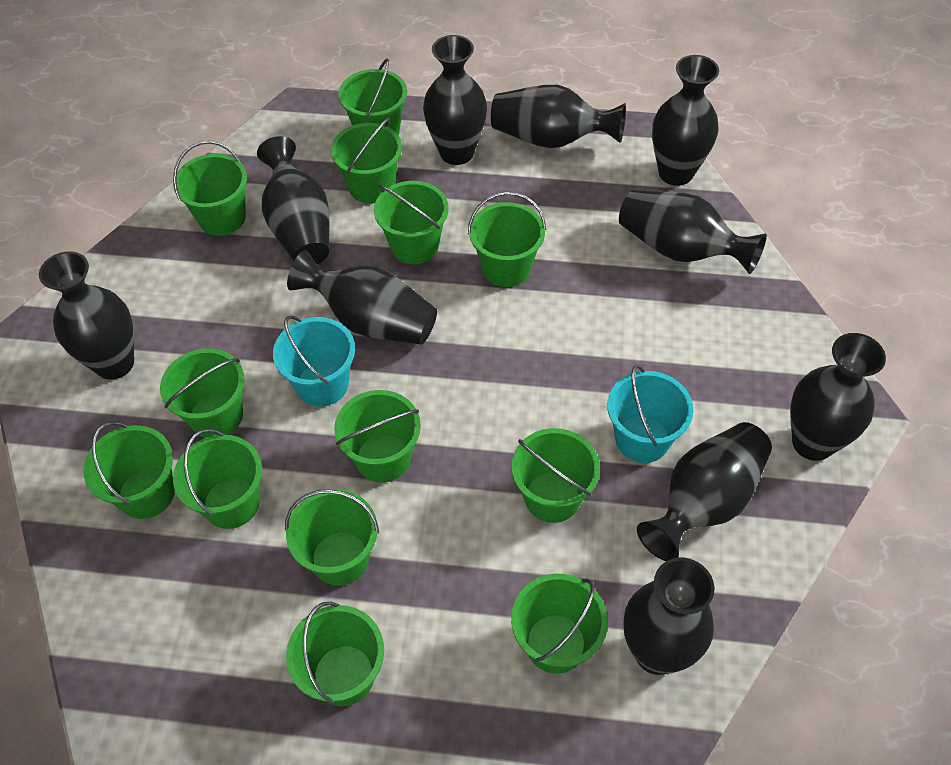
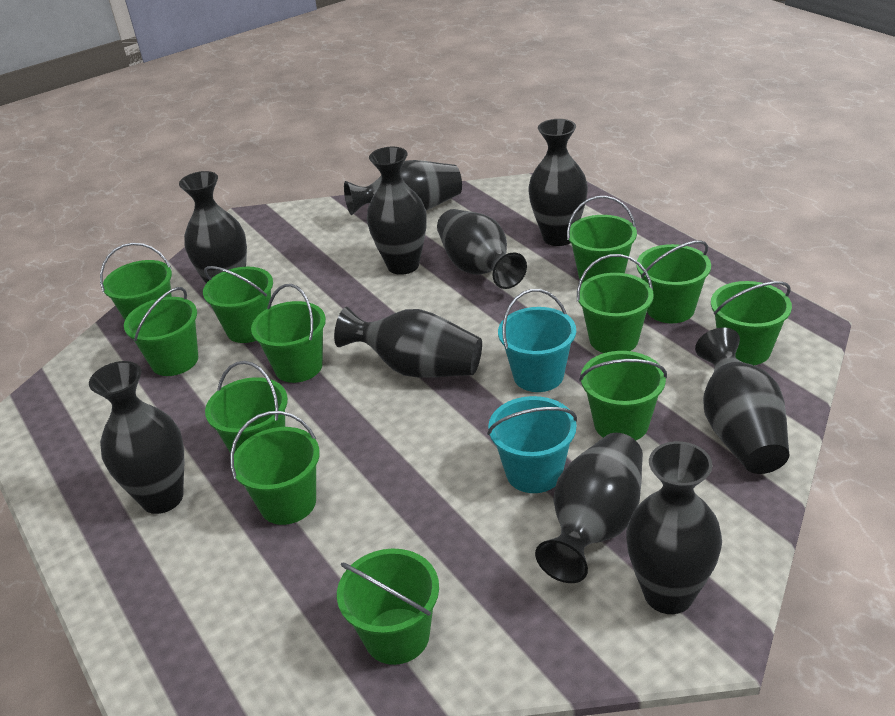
green bucket: [83,422,175,519] [160,348,245,438] [173,141,247,236] [173,429,262,529] [285,489,379,586] [286,602,384,706] [331,118,402,203] [334,390,421,483] [338,58,407,135] [374,181,449,264] [468,192,546,287] [511,428,600,523] [511,573,608,674] = 13 -> [100,243,172,320] [124,287,198,376] [203,266,273,343] [205,361,288,453] [230,411,320,525] [251,284,326,383] [337,549,439,665] [567,196,637,283] [577,254,653,353] [579,351,667,440] [636,240,711,323] [711,281,792,365] = 12

